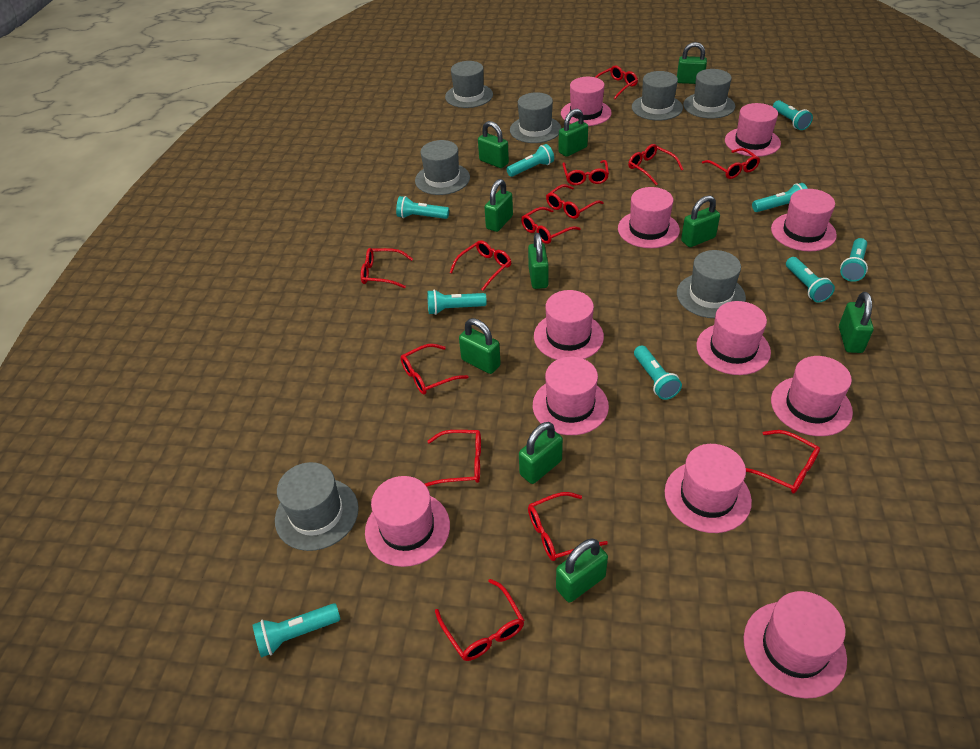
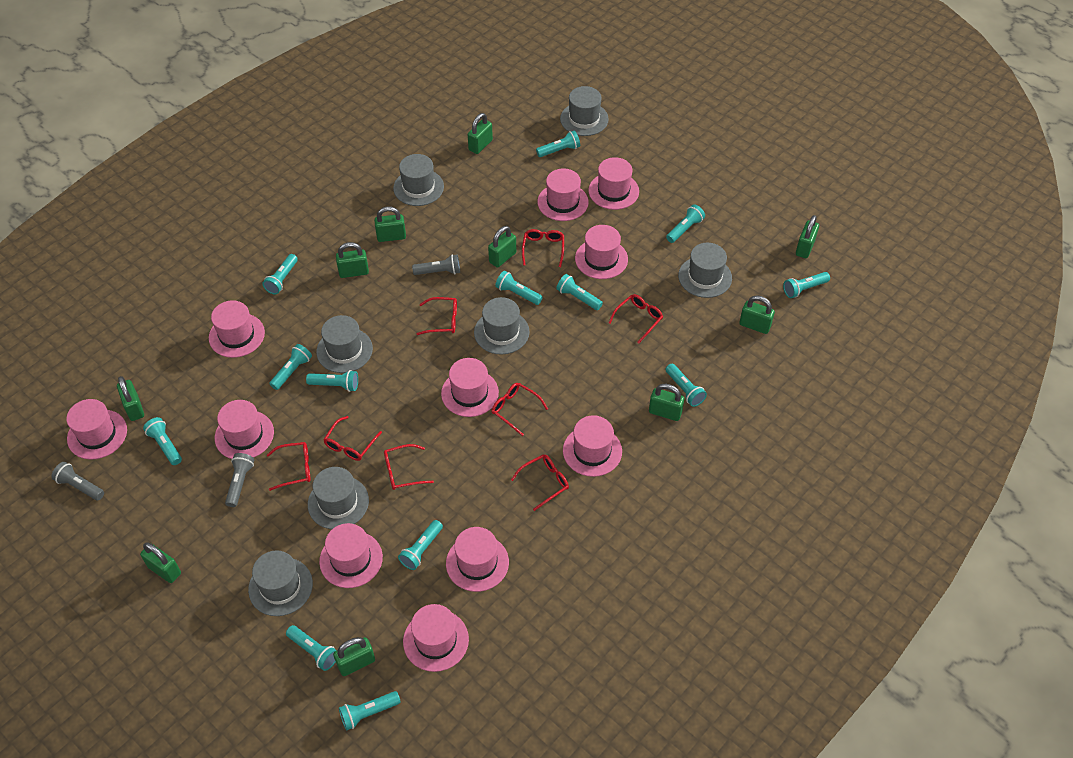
grey flashlight: none = 0 -> [51,462,104,500] [225,453,254,507] [412,254,460,275] = 3
red glasses: [361,248,413,288] [400,344,469,395] [425,430,481,487] [435,579,524,661] [449,240,511,291] [521,207,581,244] [528,492,608,561] [546,184,604,219] [562,160,609,185] [595,65,638,99] [628,144,683,185] [702,148,760,179] [746,430,820,494] = 13 -> [267,442,310,491] [323,416,382,461] [384,444,434,490] [417,297,457,335] [491,383,548,436] [511,455,569,511] [522,229,564,267] [608,294,663,343] = 8
turquoise flashlight: [253,603,340,658] [396,196,449,219] [427,290,487,315] [506,144,554,177] [634,346,682,400] [752,183,808,212] [773,100,813,130] [786,257,835,303] [840,238,868,282] = 9 -> [143,417,182,465] [262,254,298,294] [269,344,312,390] [286,625,337,671] [306,370,358,392] [339,691,401,731] [398,520,443,570] [495,271,543,305] [536,130,580,157] [556,274,603,310] [666,204,705,243] [666,364,707,407] [783,272,830,298] = 13

